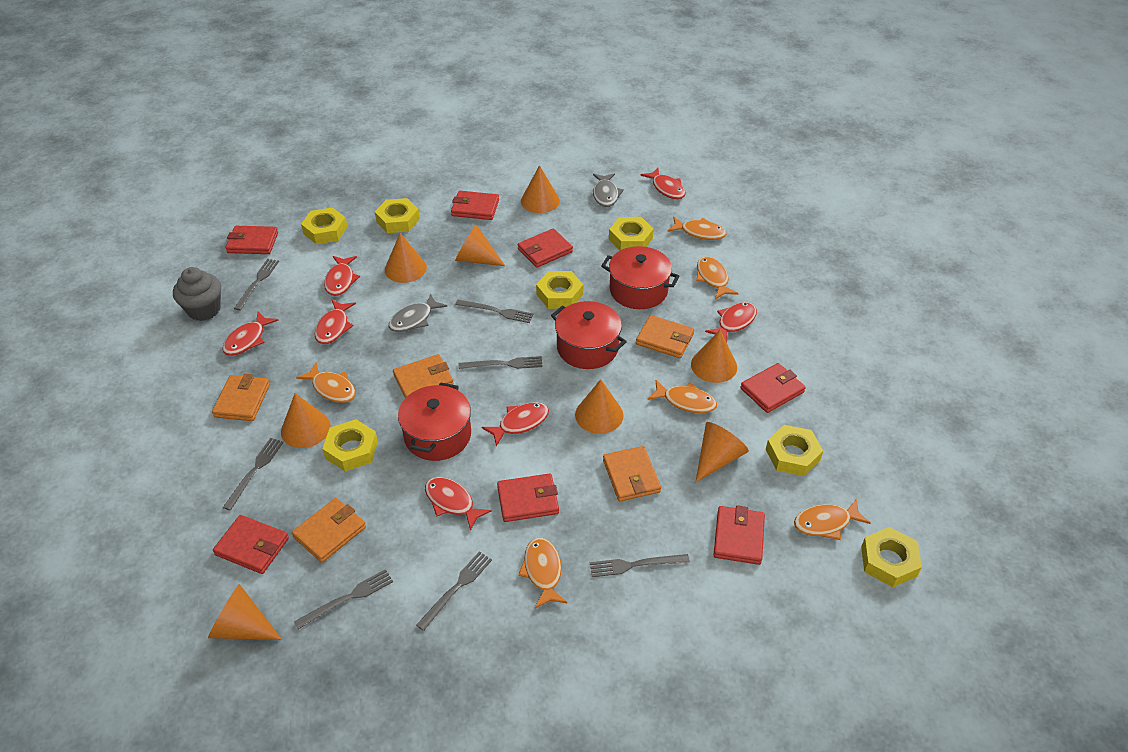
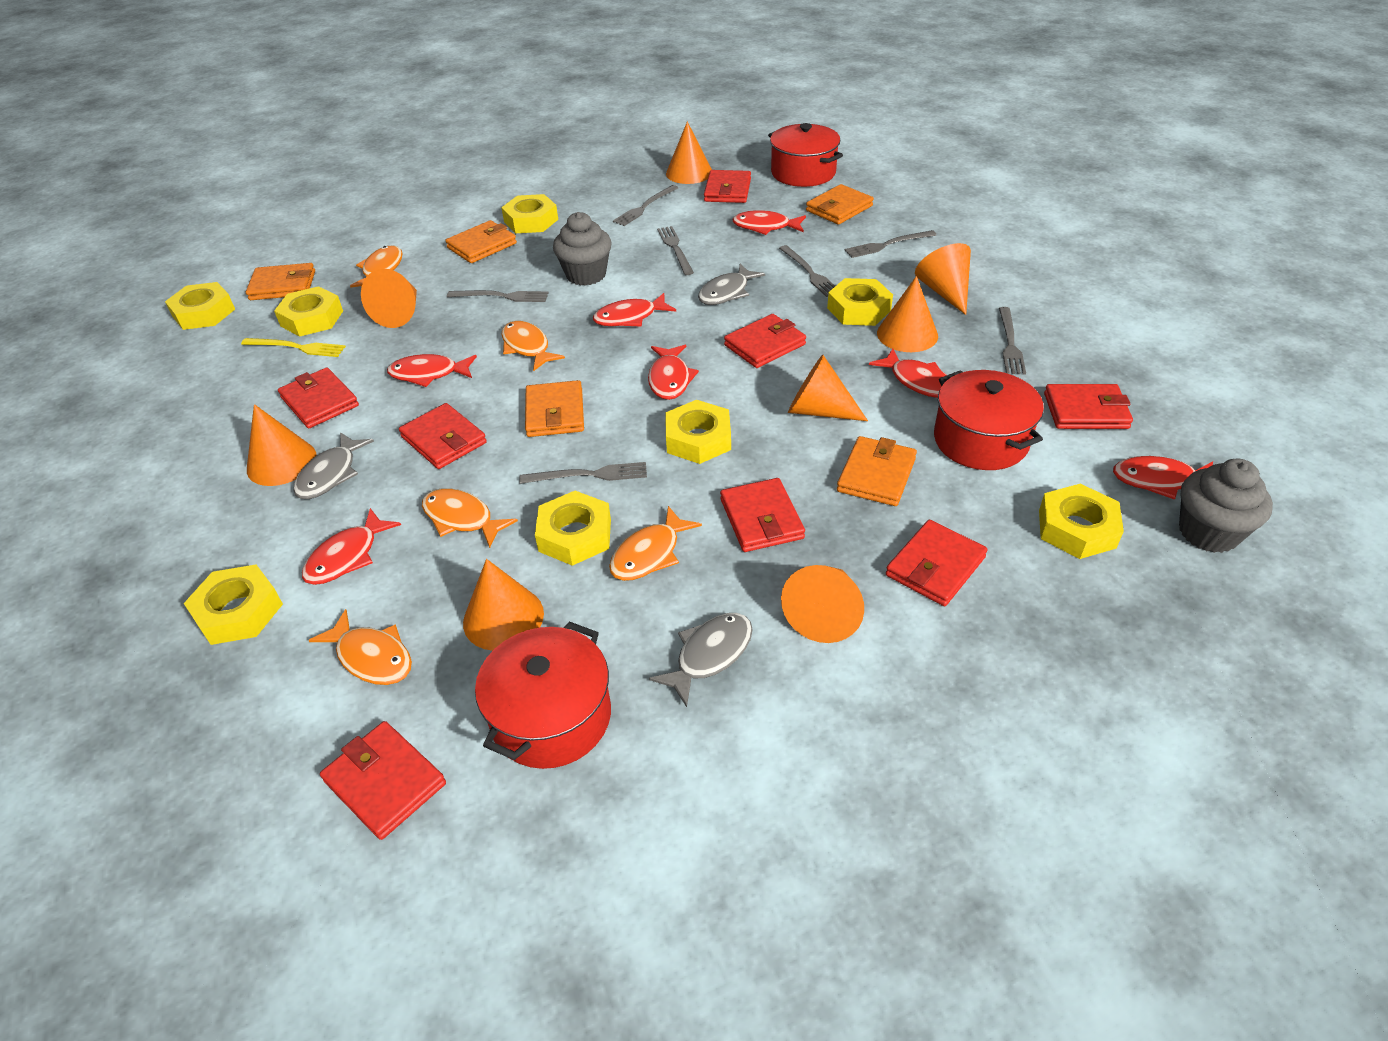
grey cupcake: [173,267,221,321] = 1 -> [553,212,612,286] [1179,459,1273,553] = 2
grey fish: [389,294,447,332] [593,173,624,207] = 2 -> [293,432,374,499] [649,613,753,707] [698,264,765,305] = 3
orange fish: [296,362,356,403] [518,538,567,608] [647,380,717,413] [668,217,726,240] [696,257,739,299] [794,499,871,540] = 6 -> [308,609,412,685] [350,245,403,288] [422,488,518,548] [501,321,565,371] [609,506,702,581] = 5
red wallet: [213,515,289,574] [225,226,278,254] [451,191,499,220] [497,474,559,522] [518,228,573,268] [714,506,765,565] [740,363,806,413] = 7 -> [278,368,359,428] [320,721,446,840] [399,403,487,469] [704,170,751,203] [720,478,805,552] [724,314,806,368] [886,520,988,606] [1044,384,1133,429] = 8
yellow fork: none = 0 -> [241,338,346,357] = 1
yellow nut: [301,207,347,244] [323,419,378,471] [375,198,420,233] [536,271,583,309] [609,217,654,250] [766,425,823,476] [861,527,922,587] = 7 -> [165,282,235,330] [184,564,283,645] [274,286,343,337] [501,194,558,233] [535,491,611,566] [665,400,731,464] [827,278,893,326] [1039,484,1124,559] = 8

